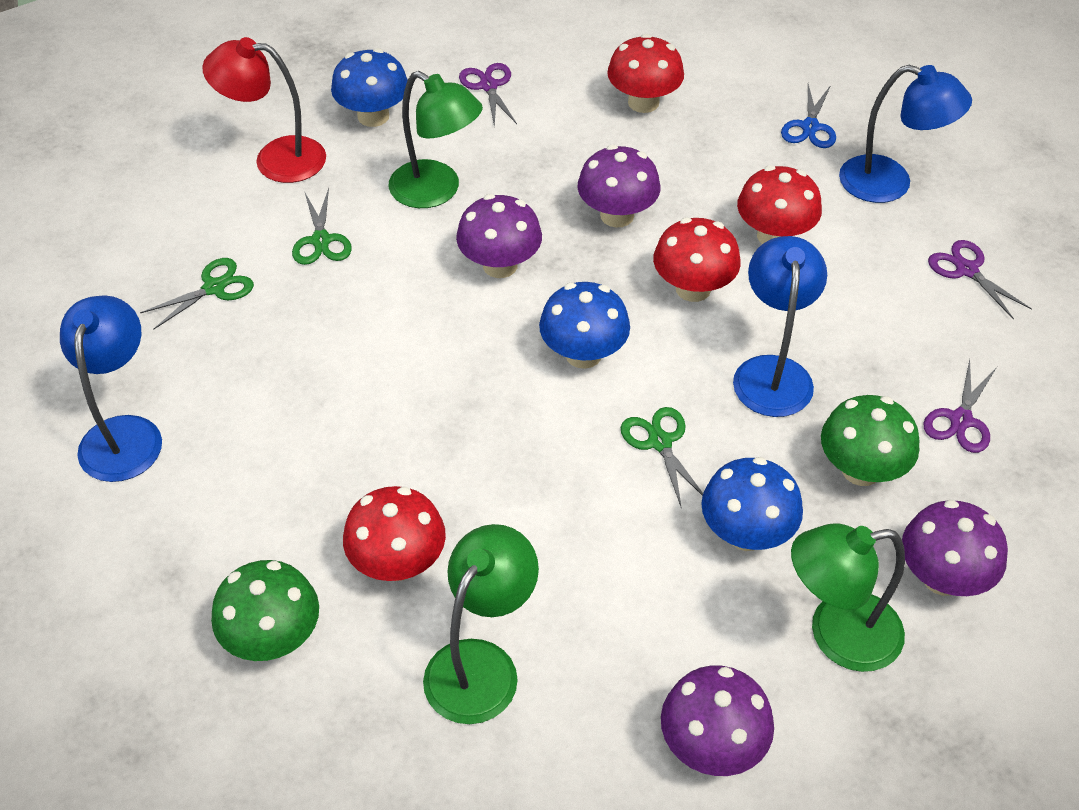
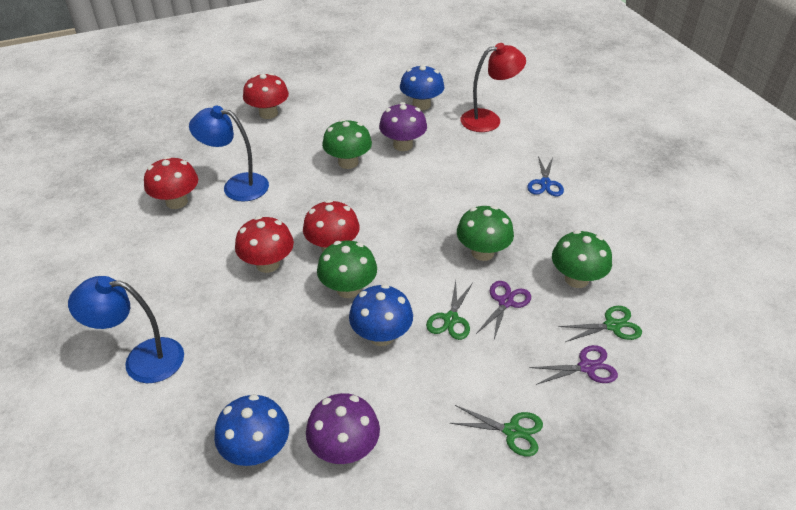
blue lamp: [60,295,162,482] [733,236,827,417] [839,65,972,203] = 3 -> [68,276,184,383] [189,106,269,202] = 2
green lamp: [389,71,483,208] [423,524,539,724] [791,523,905,672] = 3 -> none = 0
green mushroom: [211,560,319,661] [821,395,919,486] = 2 -> [317,241,377,298] [322,119,372,169] [457,206,514,261] [552,230,612,288] = 4
purple mushroom: [456,194,542,278] [577,145,660,227] [661,666,774,776] [902,500,1008,596] = 4 -> [306,393,380,464] [379,102,427,151] = 2
purple scissors: [459,63,517,127] [924,359,997,453] [928,240,1032,320] = 3 -> [476,281,531,339] [529,345,618,385] = 2

